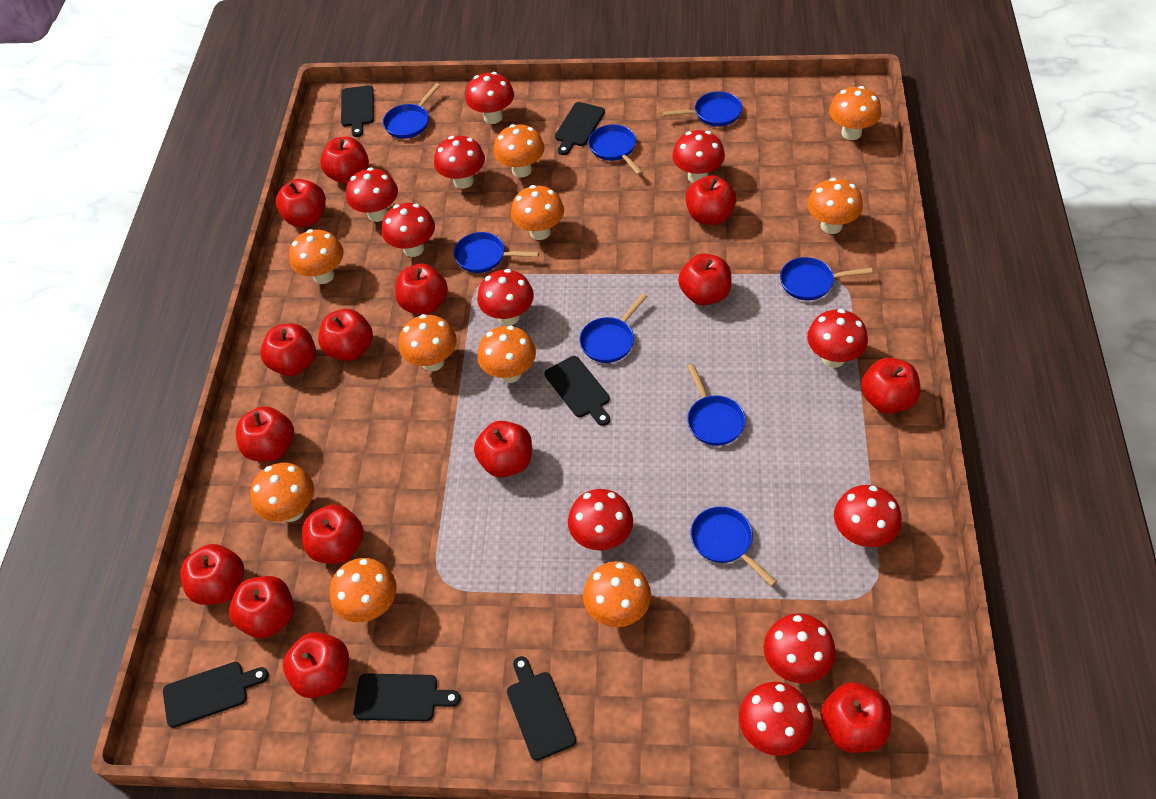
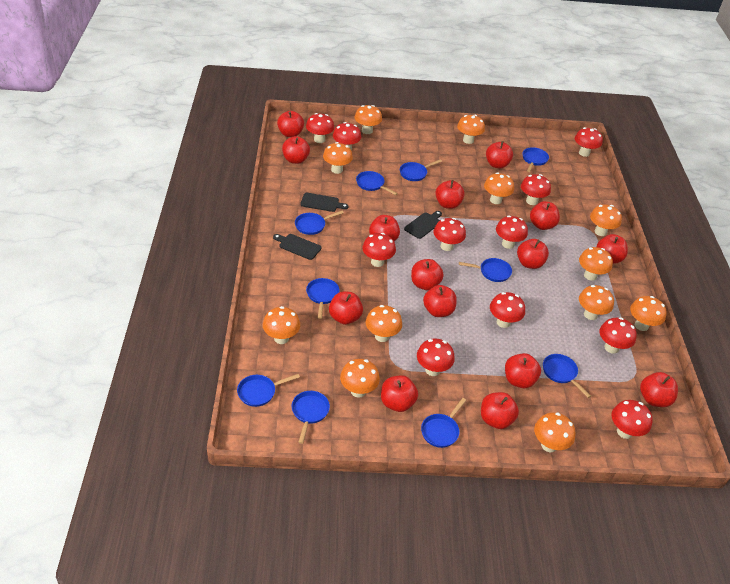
black cutting board: [163,662,268,728] [341,85,374,137] [353,674,460,721] [507,656,576,761] [544,356,610,426] [555,102,605,155] = 6 -> [273,234,322,260] [300,193,349,212] [404,211,442,239] = 3
blue pan: [383,83,440,139] [454,232,539,273] [579,293,647,363] [588,124,643,175] [663,91,742,127] [687,364,746,446] [690,507,777,586] [780,257,872,300] = 8 -> [237,374,300,407] [292,391,330,444] [295,211,344,235] [306,278,340,319] [356,171,398,195] [400,159,442,181] [421,398,466,448] [459,258,512,282] [522,147,549,172] [543,354,591,398] = 10
orange mushroom: [251,463,314,522] [289,229,344,284] [330,558,397,622] [399,314,457,371] [477,326,536,383] [494,124,544,178] [511,185,564,240] [583,561,651,627] [807,178,863,234] [829,86,881,140] = 10 -> [263,306,300,344] [323,142,353,174] [340,359,380,398] [354,105,382,134] [366,305,402,342] [457,115,485,144] [484,172,514,204] [534,413,575,452] [579,247,613,281] [579,285,614,320] [590,204,622,236] [630,296,667,331] = 12

